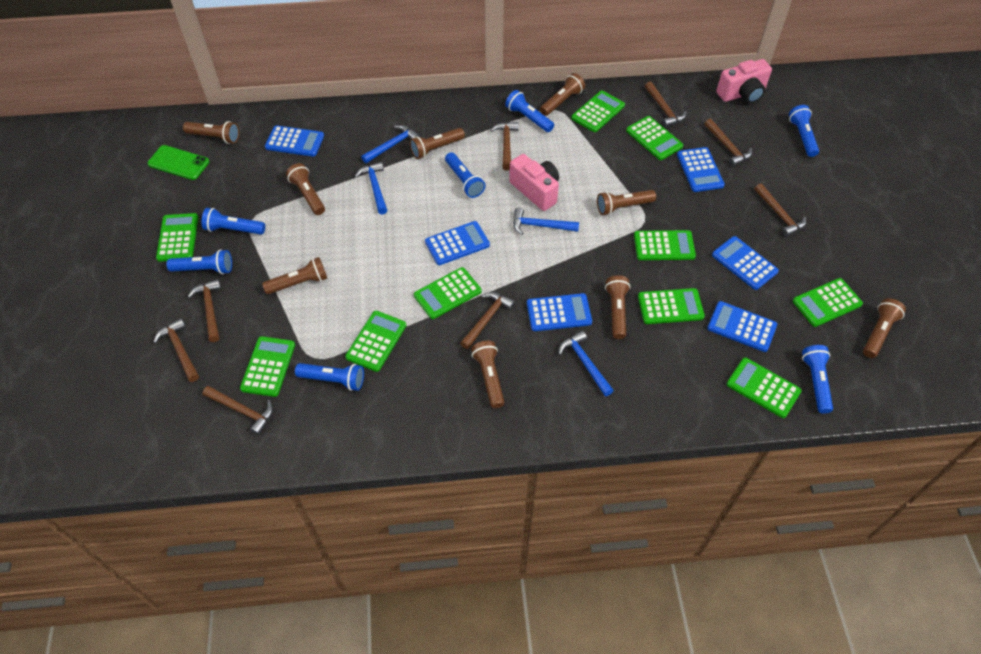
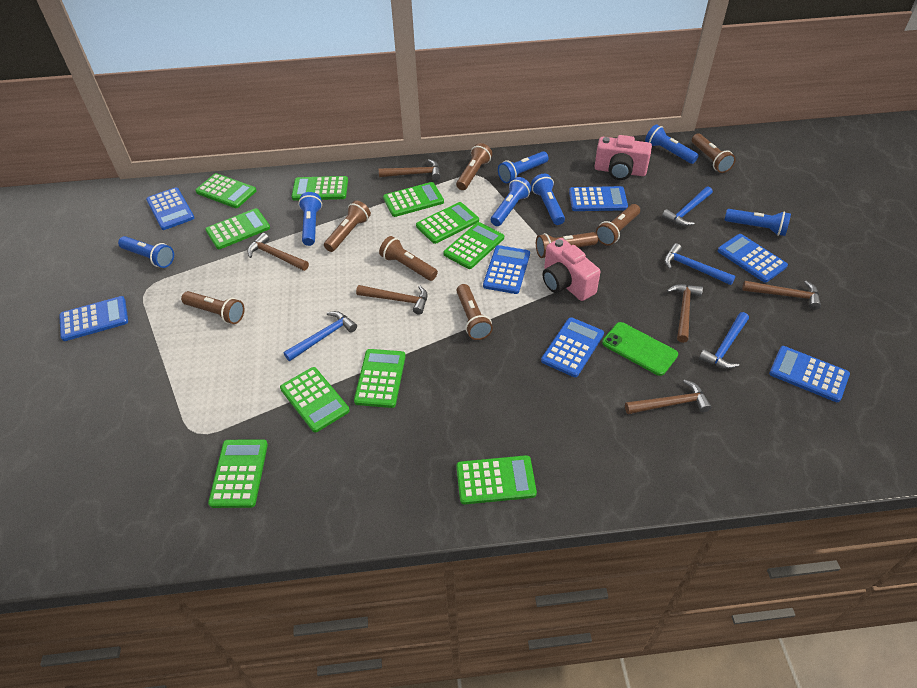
blue calculator: [265,125,324,157] [425,221,490,265] [527,293,592,331] [677,147,725,192] [707,301,777,352] [712,236,779,290] = 6 -> [59,296,128,341] [146,187,194,230] [483,245,530,294] [541,317,604,377] [569,186,628,211] [718,234,788,283] [769,346,850,402] = 7
brown flashlight: [183,121,239,144] [262,257,327,294] [286,163,325,215] [410,128,465,159] [471,341,505,408] [540,73,585,116] [597,190,656,215] [605,275,631,339] [863,298,906,358] = 9 -> [181,291,245,324] [324,200,371,252] [379,236,438,281] [456,143,492,190] [457,284,493,340] [536,232,598,258] [596,204,640,246] [692,133,736,173] = 8
brown hammer: [153,318,199,382] [187,279,221,342] [203,386,273,435] [460,292,515,349] [490,122,519,171] [645,82,687,127] [704,119,752,166] [755,183,806,237] = 8 -> [248,233,309,271] [356,285,428,315] [379,159,441,180] [625,380,711,414] [667,284,703,343] [742,281,821,310] = 6

